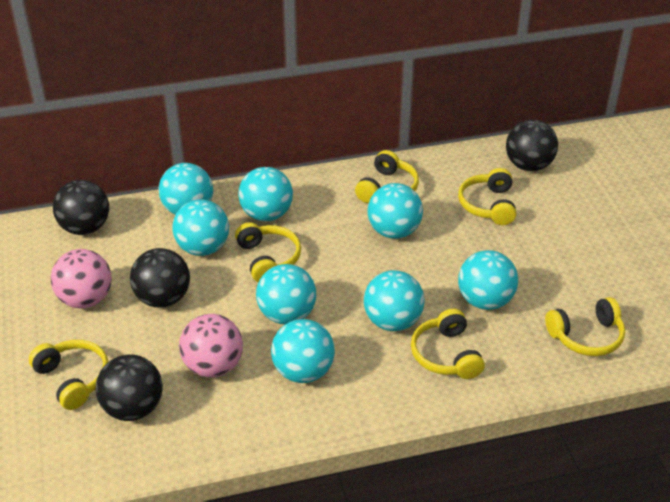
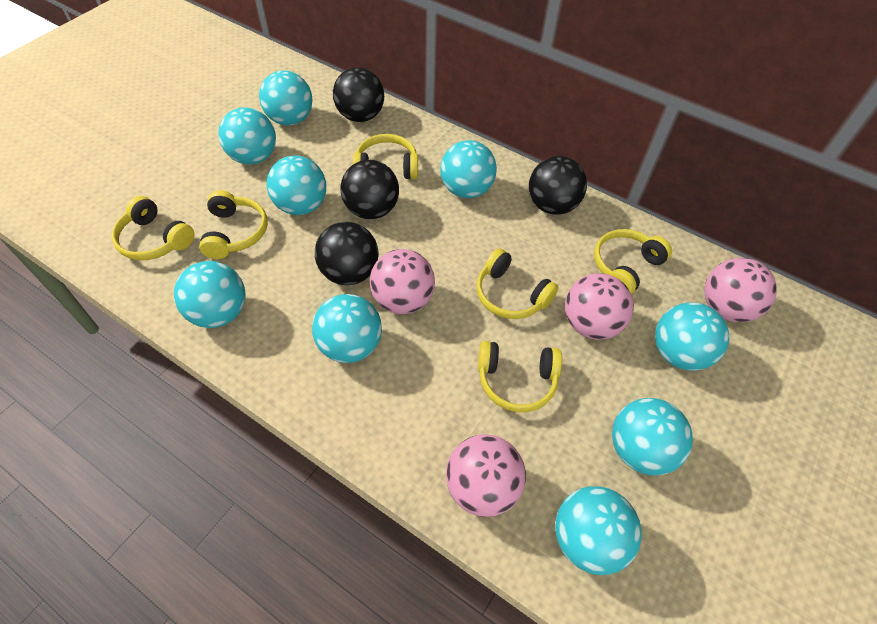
pink ball: [50,249,112,308] [179,314,243,378] = 2 -> [370,249,435,314] [446,434,526,517] [565,273,634,340] [704,258,777,322] = 4
turquoise ball: [158,163,213,215] [172,199,229,256] [238,167,293,221] [256,264,316,324] [271,319,335,383] [364,270,425,331] [368,183,423,239] [458,250,518,310] = 8 -> [174,261,246,328] [218,107,276,165] [259,71,313,126] [266,155,326,215] [312,294,382,363] [440,140,497,198] [555,486,642,575] [612,398,693,476] [655,303,729,371] = 9

